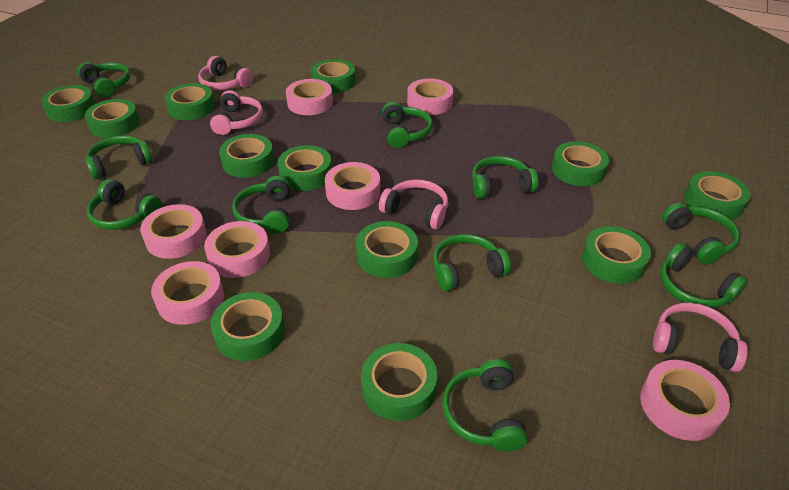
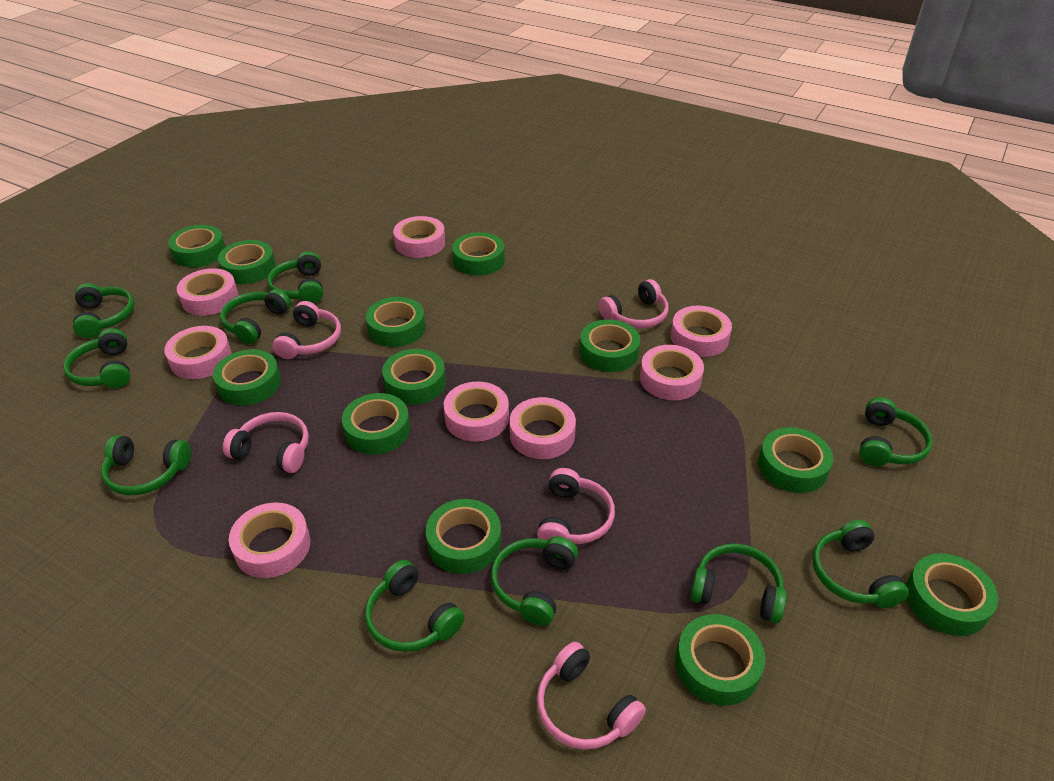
pink headphones: [198,56,253,90] [210,90,263,135] [379,180,448,229] [653,303,748,372] = 4 -> [223,412,309,473] [272,301,341,359] [537,468,615,544] [537,642,646,749] [599,279,669,329] = 5
pink tape: [140,204,207,259] [151,261,224,325] [204,221,270,278] [286,79,333,115] [325,162,380,210] [407,79,453,115] [640,360,730,441] = 7 -> [164,326,232,379] [177,268,238,316] [229,503,310,578] [393,216,445,258] [444,382,509,442] [509,397,576,459] [640,345,704,400] [671,306,732,357] = 8

